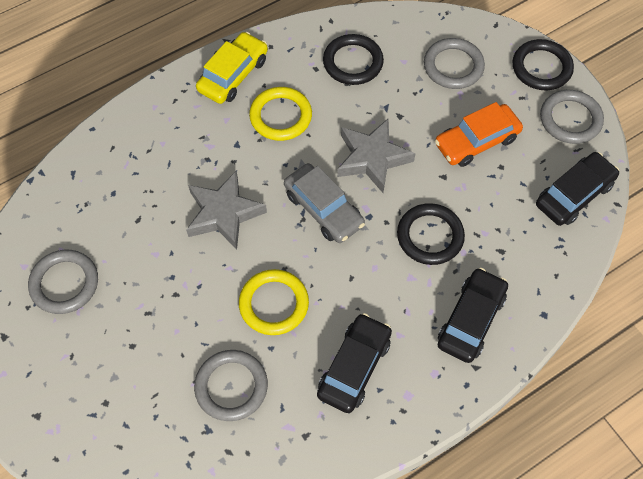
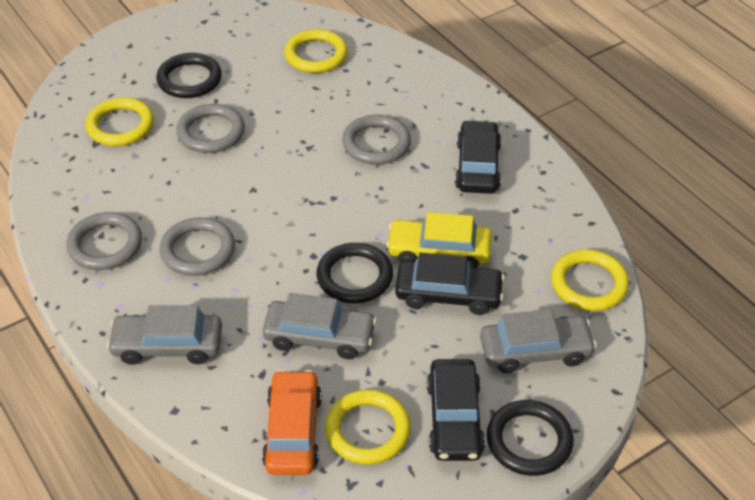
grey car: [284,163,365,243] = 1 -> [107,305,222,365] [262,293,377,359] [480,309,597,373] = 3
grey star: [186,170,267,250] [337,119,416,193] = 2 -> none = 0
yellow ring: [239,269,309,335] [249,87,312,141] = 2 -> [86,97,154,146] [284,29,348,73] [325,389,411,464] [551,249,629,311] = 4

